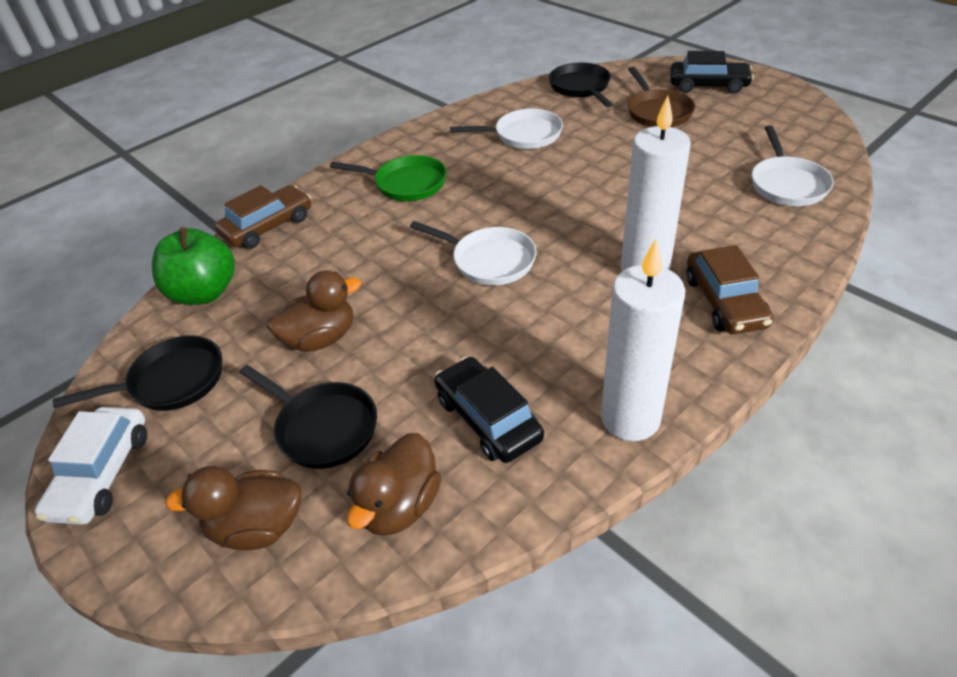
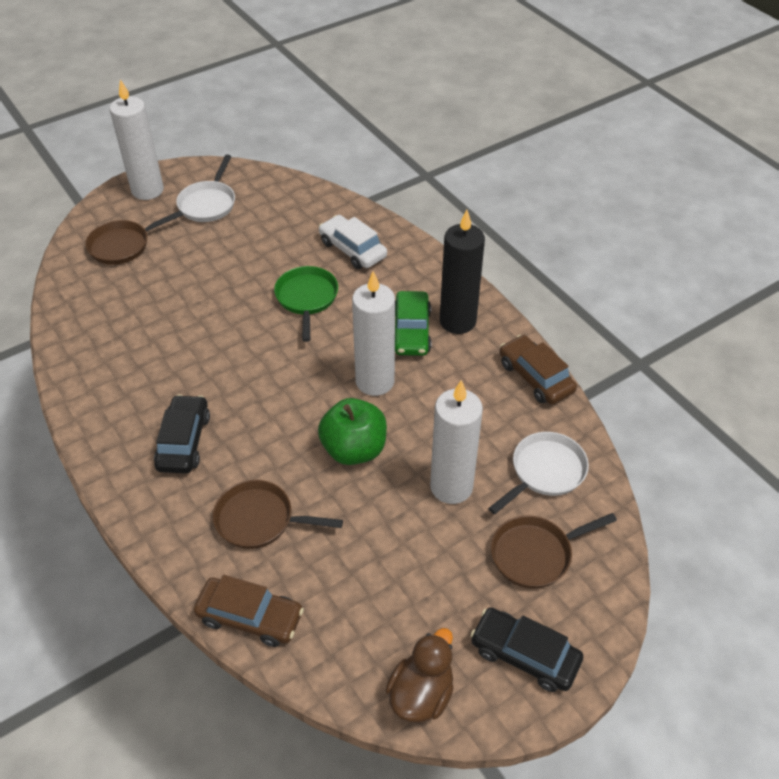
black candle: none = 0 -> [440,210,485,334] = 1
black pan: [53,335,222,411] [239,365,377,469] [549,63,613,107] = 3 -> none = 0
brown duck: [165,466,302,550] [267,270,361,352] [347,433,441,536] = 3 -> [386,628,454,723] = 1
brown pan: [628,67,695,127] = 1 -> [85,210,183,265] [213,480,343,549] [491,513,617,588] = 3
green car: none = 0 -> [395,291,432,356] = 1
white candle: [601,239,685,441] [621,96,691,271] = 2 -> [109,79,164,200] [352,271,395,396] [430,380,483,504] = 3
white pan: [410,221,537,285] [450,109,563,149] [752,125,834,206] = 3 -> [176,155,235,222] [488,432,589,514] = 2

